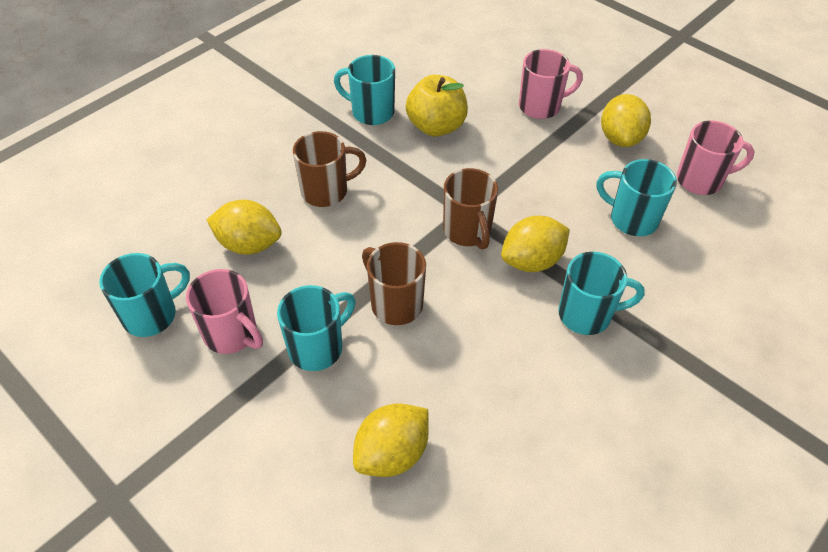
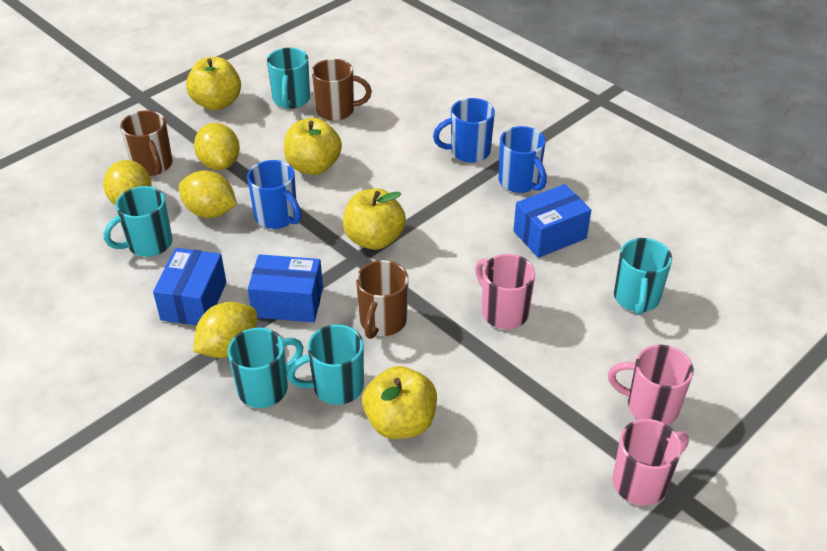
blue box: none = 0 -> [153,248,226,325] [248,254,323,322] [513,184,591,258] = 3
blue mug: none = 0 -> [247,160,302,229] [433,98,495,163] [499,126,547,193] = 3
yellow apple: [406,75,468,137] = 1 -> [186,57,241,110] [284,118,342,175] [343,189,406,250] [362,366,437,439] = 4

